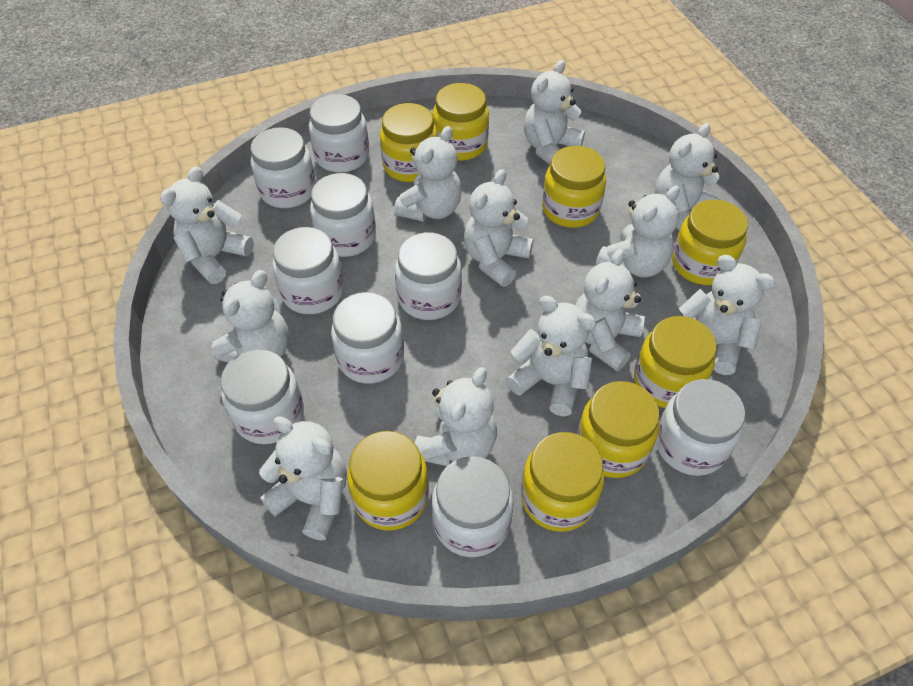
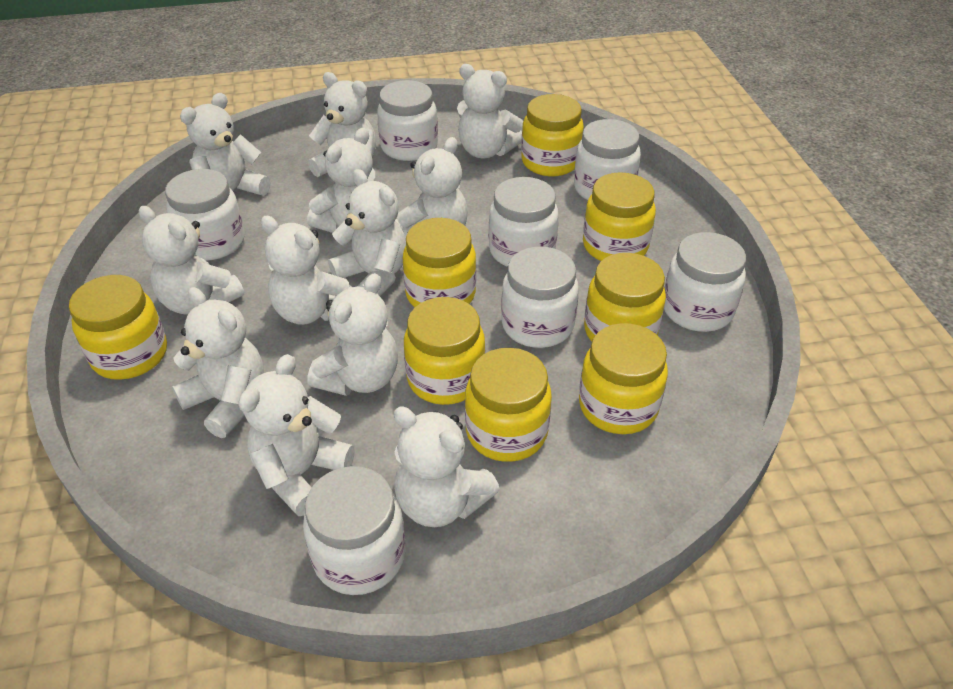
white jar: [220,349,304,444] [251,127,316,208] [273,227,344,314] [309,94,369,173] [310,173,376,257] [331,292,404,384] [395,232,462,320] [432,456,514,557] [656,379,745,476] = 9 -> [165,169,245,261] [303,466,405,595] [377,80,438,161] [489,177,559,267] [501,247,579,348] [574,119,641,200] [664,232,746,332] = 7

